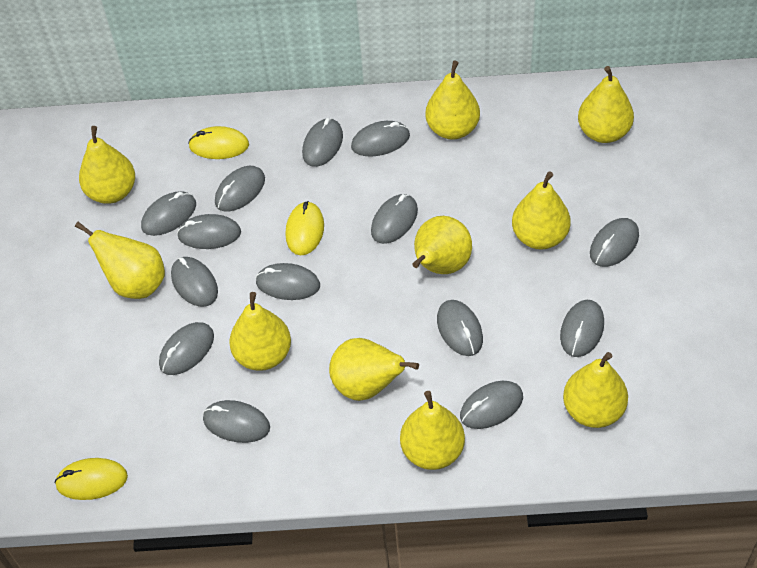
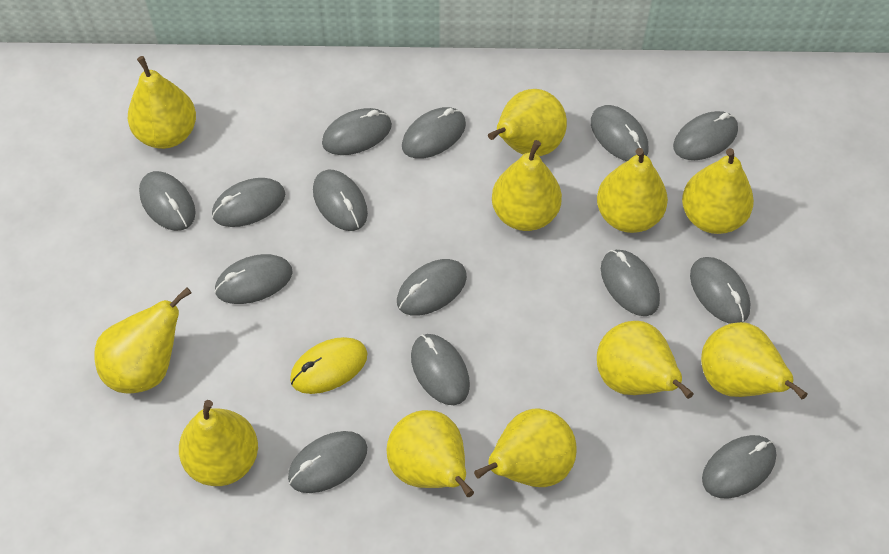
yellow mouse: [54,458,128,500] [188,126,249,159] [285,201,324,256] = 3 -> [290,337,367,394] = 1
yellow pear: [75,222,165,299] [79,126,135,204] [229,292,291,371] [329,338,419,401] [400,391,465,470] [412,216,472,274] [425,61,480,140] [512,171,571,250] [563,352,628,428] [578,66,634,143] = 10 -> [95,287,191,394] [128,56,196,149] [179,400,258,486] [386,410,474,497] [474,409,577,487] [488,89,567,156] [492,140,562,231] [597,148,668,233] [597,321,694,399] [682,148,754,234] [701,322,807,399] = 11

